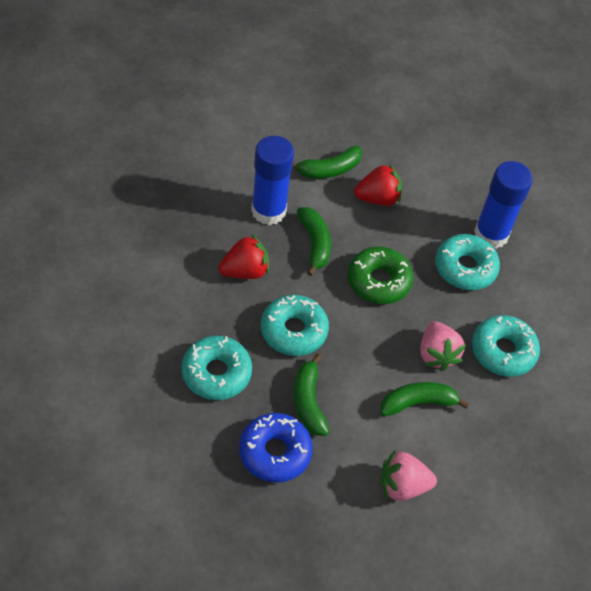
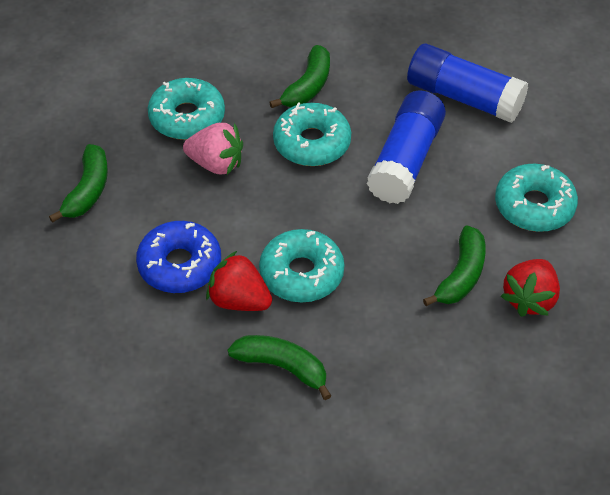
green donut: [348,247,413,304] = 1 -> none = 0
pink strawberry: [380,450,437,501] [420,321,466,371] = 2 -> [183,123,243,175] = 1

